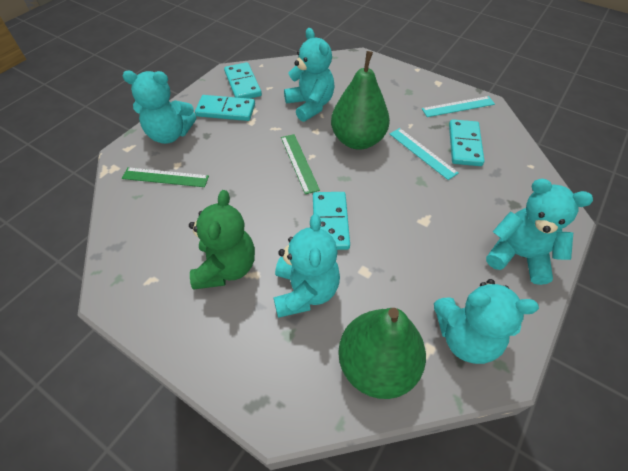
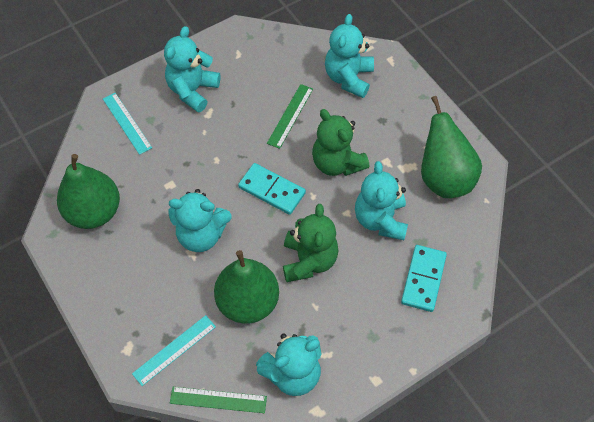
green pear: [331,51,390,150] [338,308,426,399] = 2 -> [57,154,120,229] [214,250,279,324] [421,96,482,198] = 3
green teddy bear: [189,190,255,290] = 1 -> [283,204,339,282] [312,109,369,176] = 2
turquoise domino: [195,95,255,121] [224,62,262,99] [313,192,350,250] [449,119,484,166] = 4 -> [238,163,306,215] [401,245,447,312] = 2

